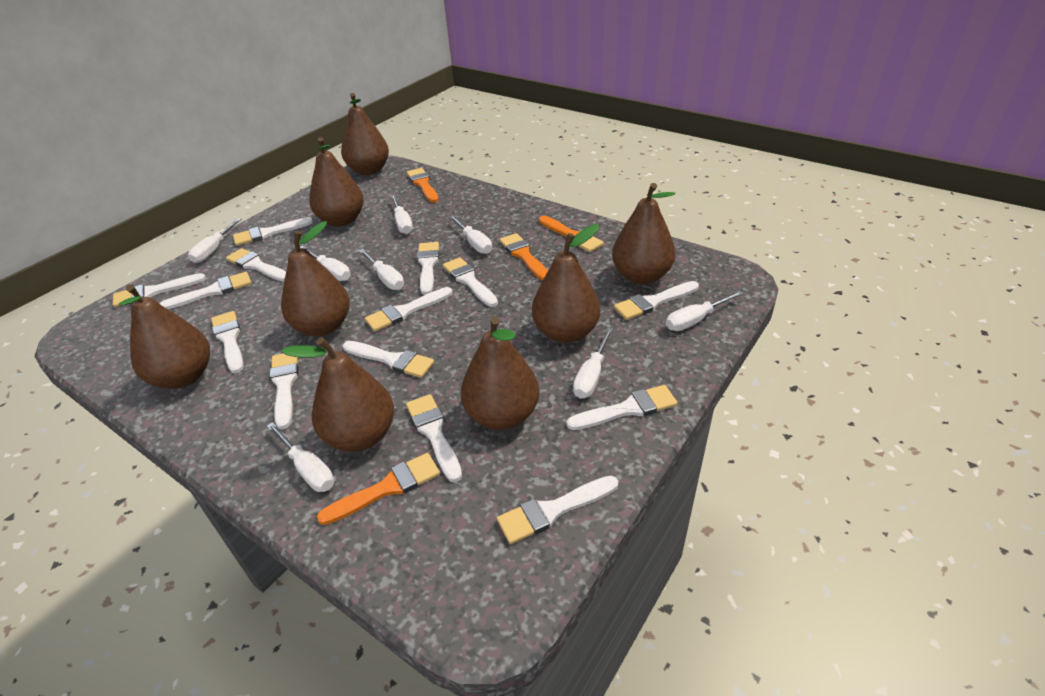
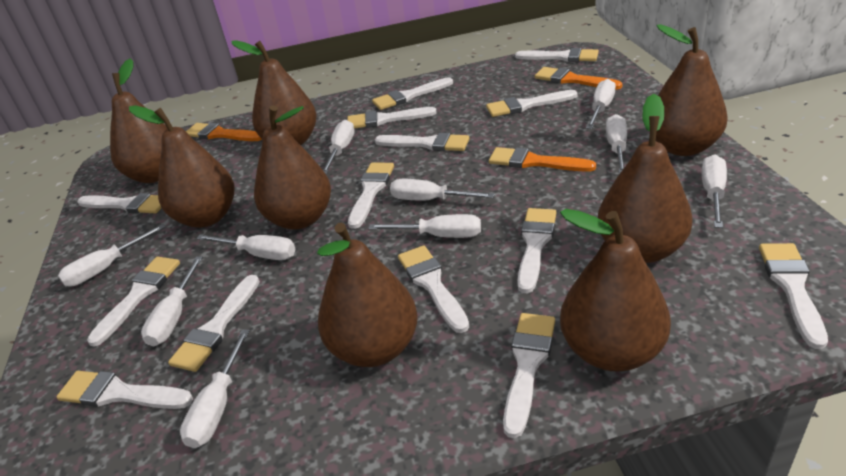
orange brush: [317,453,440,525] [407,168,439,203] [499,233,548,280] [539,215,604,252] = 4 -> [186,123,262,141] [489,147,596,172] [535,67,623,90] = 3
white screwdriver: [188,218,242,263] [267,422,334,492] [300,246,351,281] [359,249,404,290] [391,195,413,234] [449,215,492,254] [573,328,613,399] [666,291,743,331] = 8 -> [58,224,165,287] [141,256,203,346] [180,329,250,448] [196,234,295,260] [323,120,355,174] [368,214,481,238] [390,179,495,201] [586,79,616,129] [606,114,627,174] [702,155,727,228] = 10

